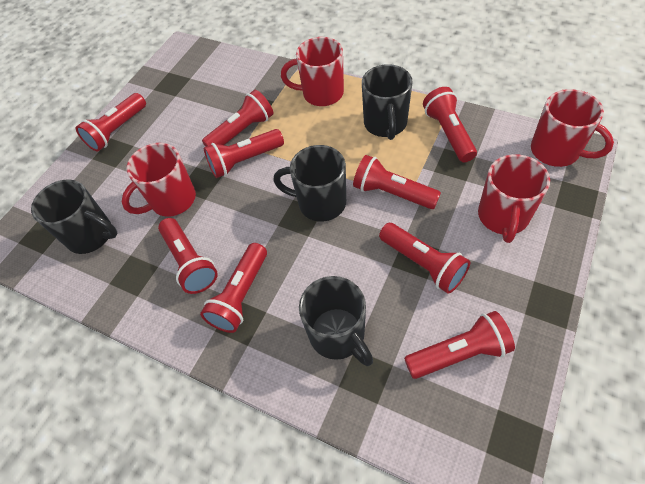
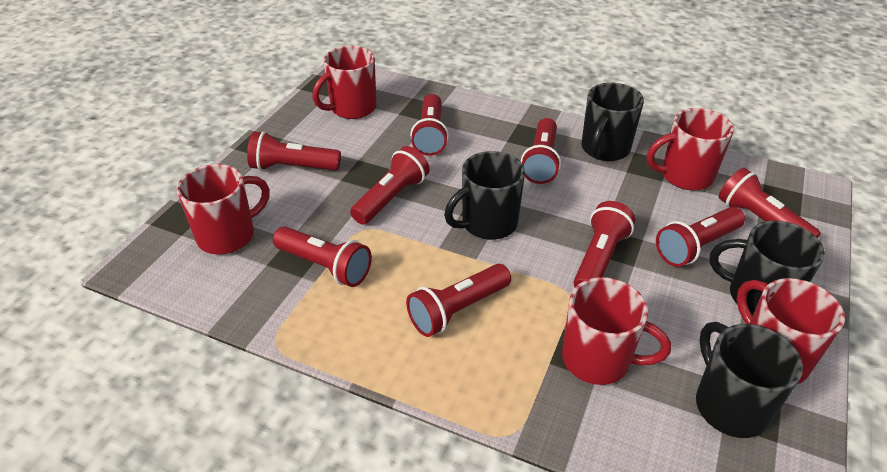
red mug: [122,143,196,216] [281,37,344,106] [478,154,550,243] [531,89,614,167] = 4 -> [177,164,270,255] [312,46,377,119] [562,277,671,385] [647,108,734,190] [736,278,845,384] = 5

